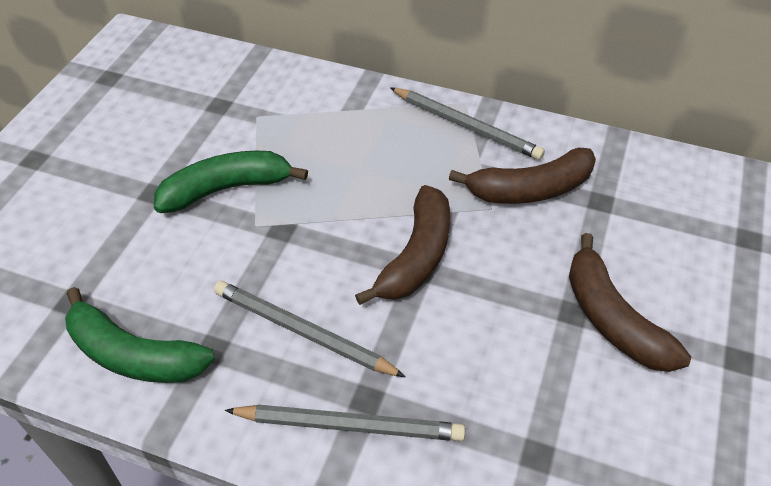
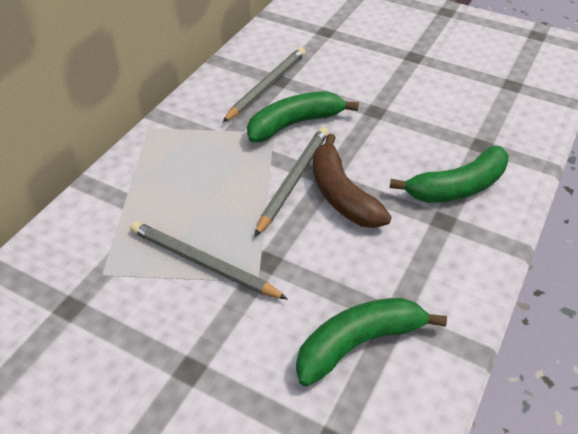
brown banana: [355,185,450,305] [449,148,596,204] [569,233,691,372] = 3 -> [313,134,391,228] = 1
green banana: [65,287,214,383] [154,151,308,213] = 2 -> [247,91,359,142] [296,298,447,387] [390,146,508,203] = 3

